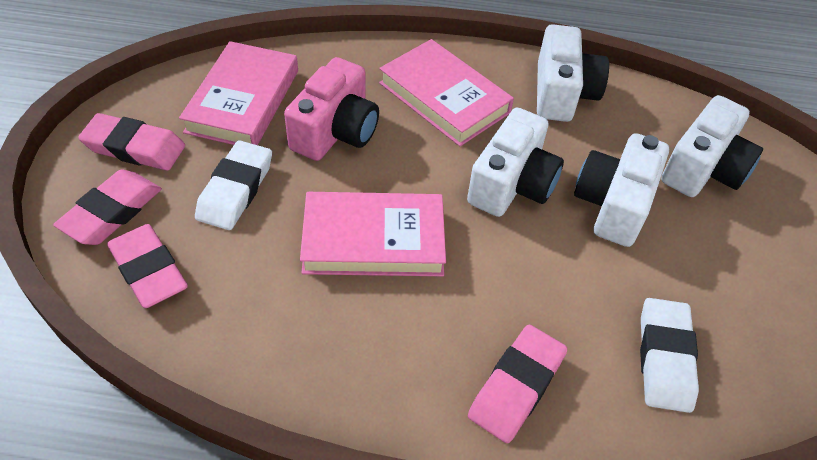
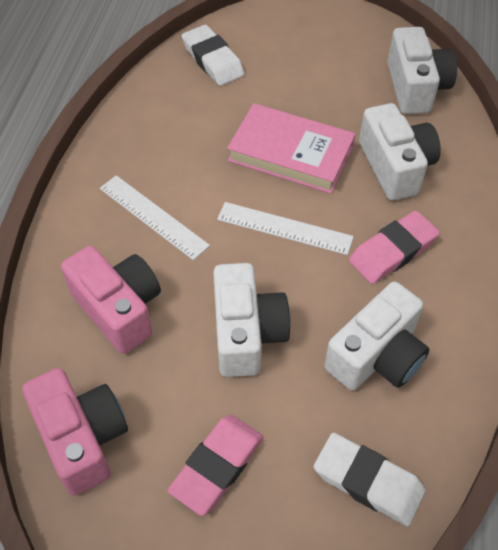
pink book: [179,41,298,145] [300,192,446,276] [379,39,514,146] = 3 -> [227,103,356,194] = 1
pink camera: [284,57,379,161] = 1 -> [22,368,128,496] [61,246,161,354] = 2
pink eraser: [53,170,162,245] [78,113,185,170] [107,224,188,308] [468,325,567,443] = 4 -> [168,415,264,516] [349,210,440,284] = 2
white ruler: none = 0 -> [100,175,210,260] [217,202,354,255] = 2

